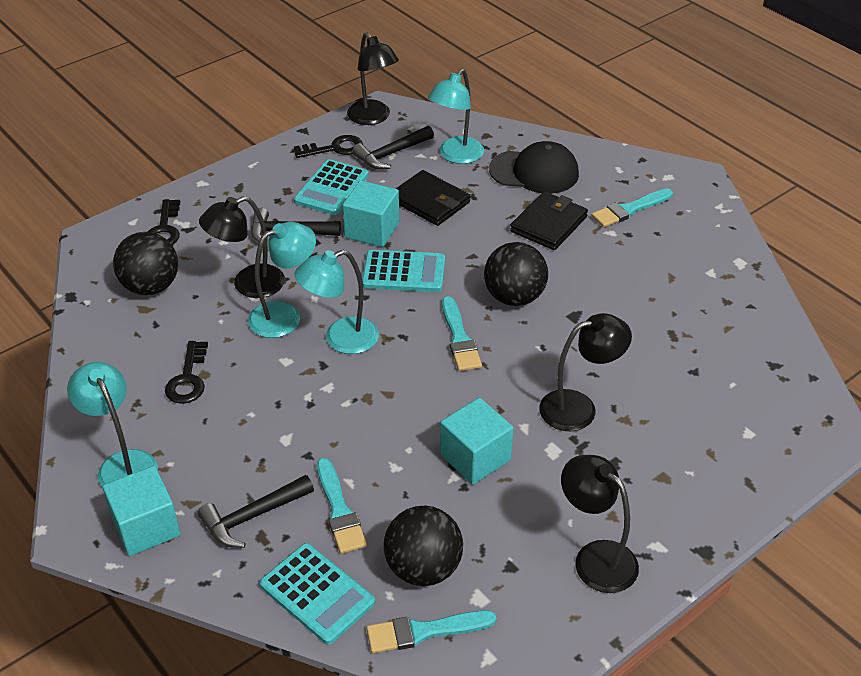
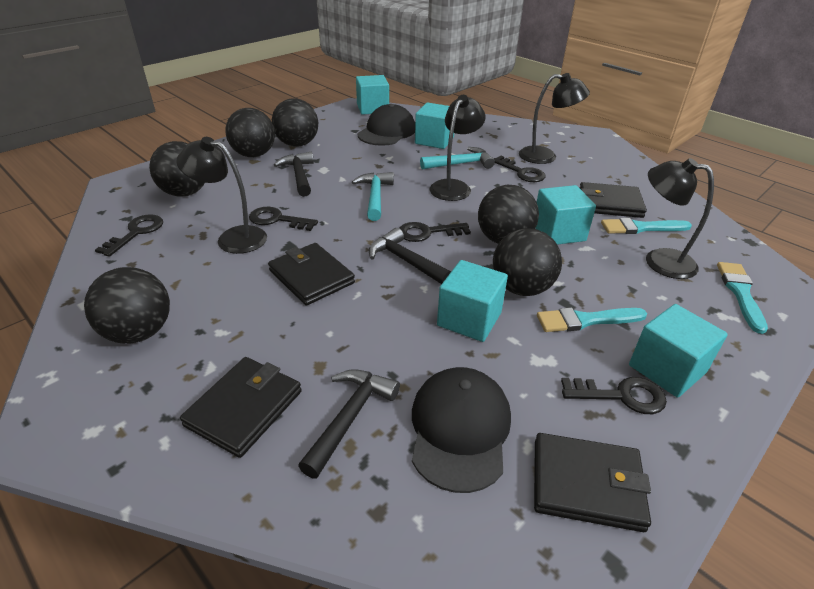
black ball: [113,232,178,295] [384,506,463,586] [484,242,548,306] = 3 -> [84,267,170,344] [149,141,205,197] [225,108,275,157] [272,98,318,147] [478,185,539,244] [493,228,562,296] = 6
black cap: [489,141,579,194] = 1 -> [357,104,415,146] [412,367,511,493] = 2
black key: [148,199,180,245] [165,341,208,404] [294,135,363,158] = 3 -> [95,214,163,257] [249,207,318,231] [399,222,471,242] [493,156,546,182] [561,377,667,414] = 5
black wallet: [396,170,470,226] [510,191,588,250] = 2 -> [180,357,302,458] [268,243,355,306] [534,433,651,532] [580,182,647,218] = 4
turquoise brush: [317,458,367,554] [367,610,496,653] [442,296,482,371] [591,189,673,227] = 4 -> [537,308,647,332] [601,218,692,234] [717,262,768,334] = 3
turquoise calculator: [260,543,375,645] [294,159,369,215] [362,250,445,292] = 3 -> none = 0
turquoise cube: [103,466,180,556] [342,180,399,247] [440,398,513,485] = 3 -> [356,75,389,115] [415,102,454,149] [437,260,508,342] [536,185,596,245] [629,304,728,398] = 5
turquoise hammer: none = 0 -> [352,172,394,221] [420,147,495,169] = 2
turquoise lamp: [67,362,158,488] [248,222,316,338] [295,250,379,354] [428,69,484,164] = 4 -> none = 0

